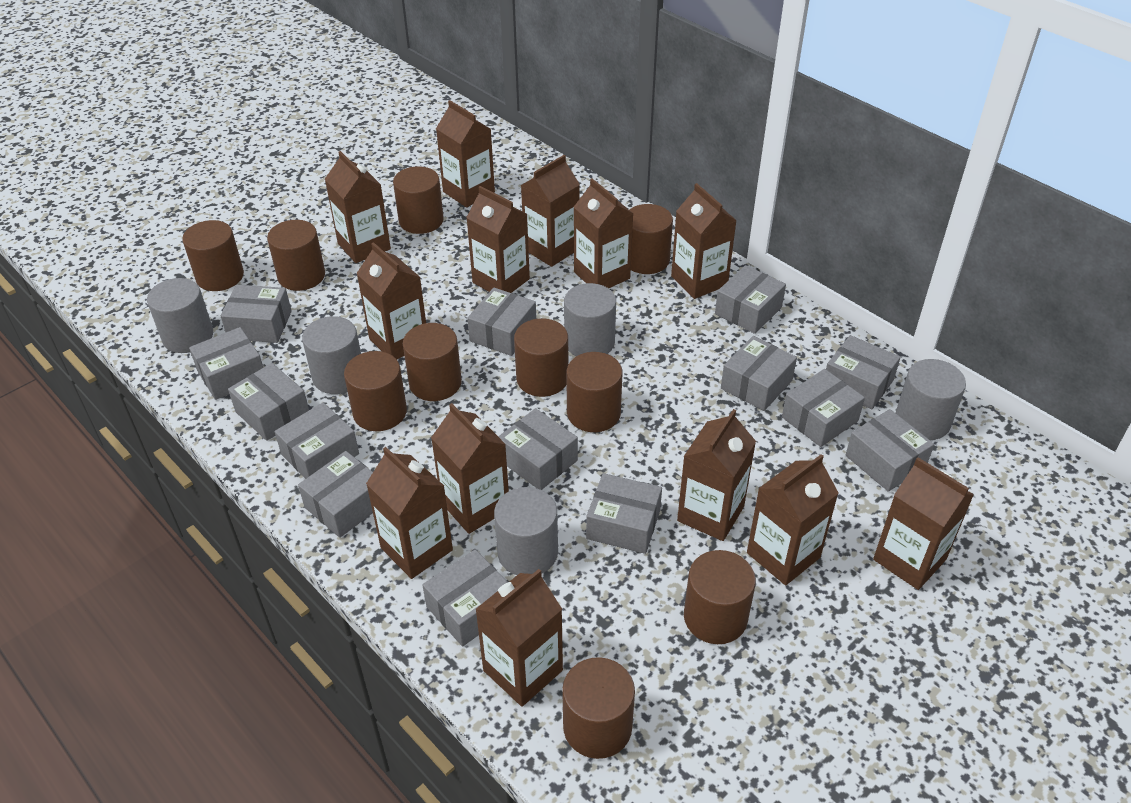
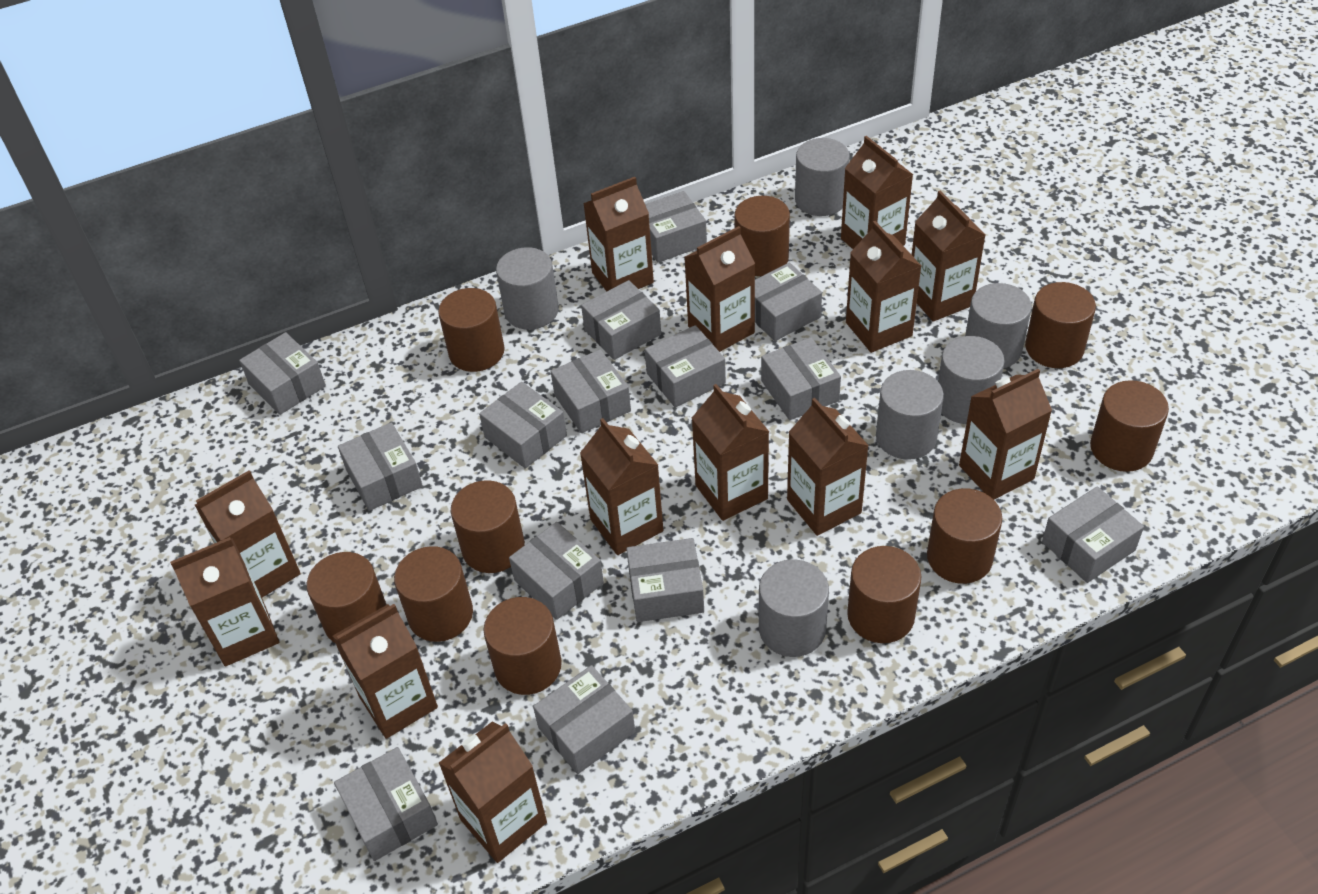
grey cylinder: [147,278,213,353] [302,316,361,394] [494,487,558,575] [564,283,616,356] [896,359,966,440] = 5 -> [496,247,559,330] [759,559,829,657] [795,138,850,216] [876,370,944,460] [938,336,1005,424] [965,283,1032,368] = 6

